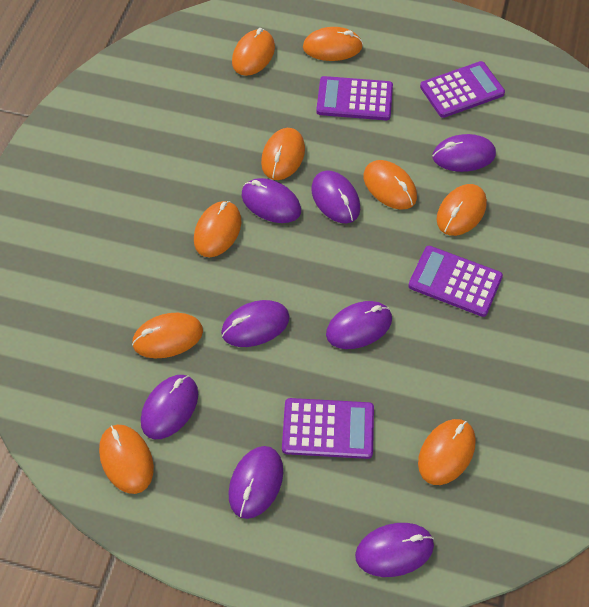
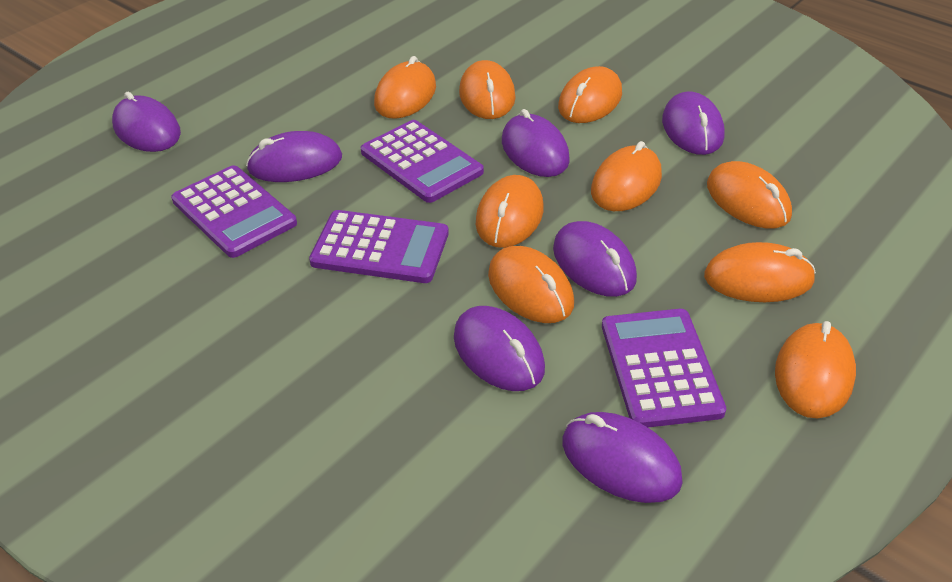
purple mouse: [141,375,198,439] [221,300,290,347] [228,446,283,519] [242,178,301,223] [311,170,360,223] [326,301,392,349] [355,523,434,577] [432,134,496,172] = 8 -> [112,92,181,152] [246,131,342,182] [454,306,545,391] [502,109,570,177] [553,221,637,297] [563,412,683,503] [662,91,725,155] = 7

